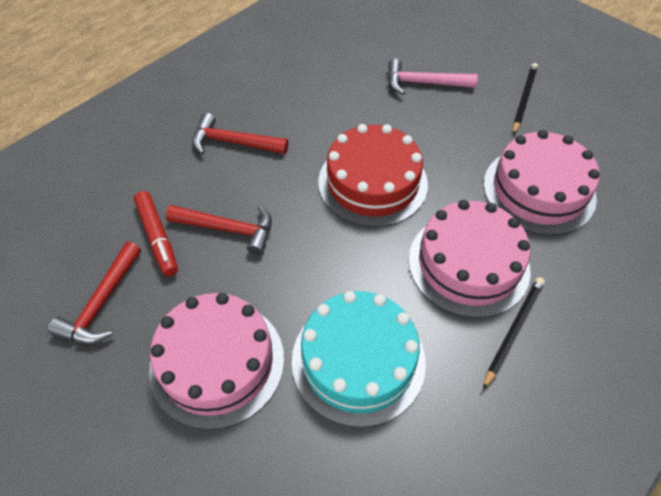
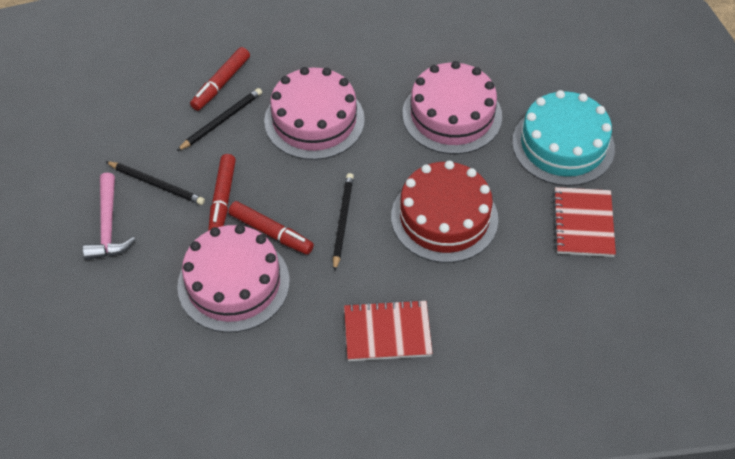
black pencil: [483,277,545,390] [513,63,538,135] = 2 -> [105,161,205,205] [177,88,262,151] [333,173,354,272] = 3
red hammer: [48,241,141,344] [166,205,272,255] [193,113,288,154] = 3 -> none = 0
red marker: [134,191,178,277] = 1 -> [190,47,250,111] [208,154,236,231] [228,201,314,255] = 3
red notebook: none = 0 -> [344,299,433,361] [553,187,616,257] = 2

